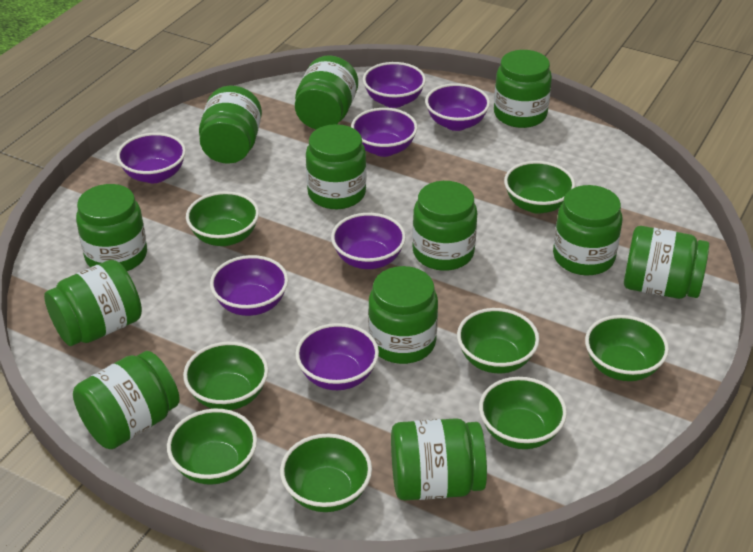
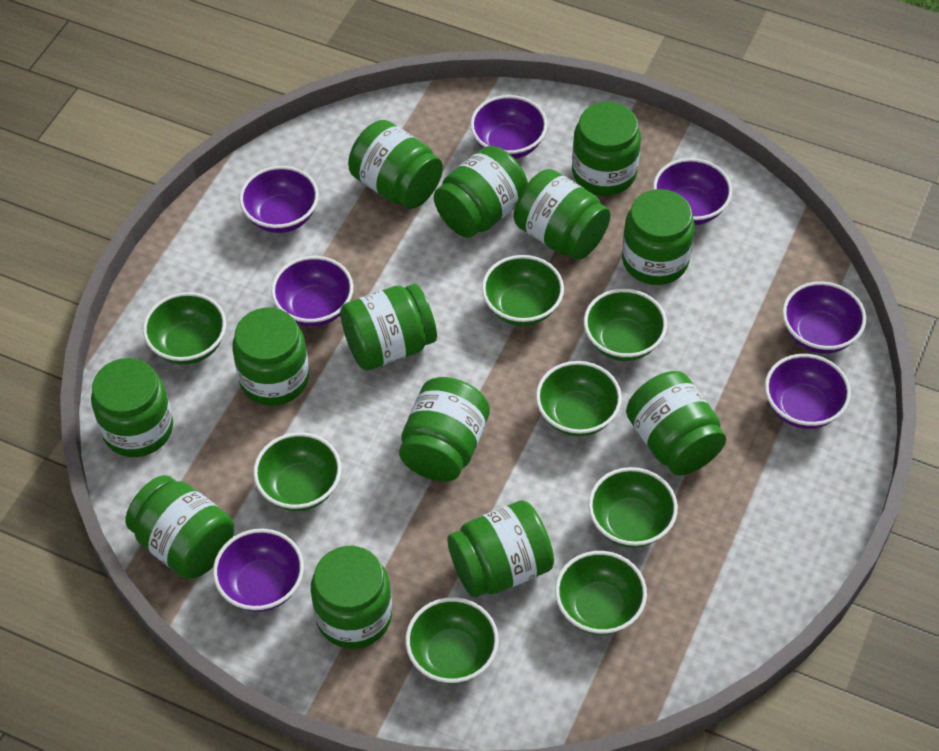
green jar: [44,260,142,346] [73,351,180,449] [76,184,147,271] [199,85,262,164] [295,55,358,129] [306,124,366,209] [368,266,438,364] [391,418,487,500] [412,181,477,271] [494,50,552,128] [553,185,622,275] [624,226,709,299] = 12 -> [91,358,173,457] [125,475,234,579] [232,308,309,406] [311,546,392,649] [340,284,437,370] [348,120,443,209] [399,377,490,482] [434,146,528,238] [448,500,554,597] [514,169,611,260] [572,102,641,196] [622,189,695,285] [626,371,726,475] = 13

